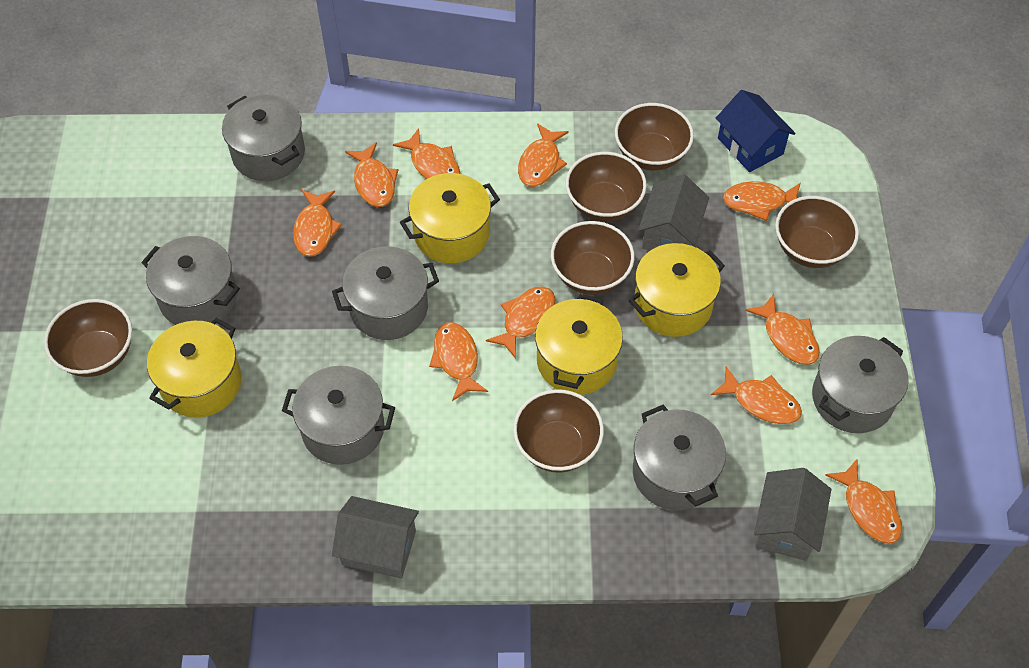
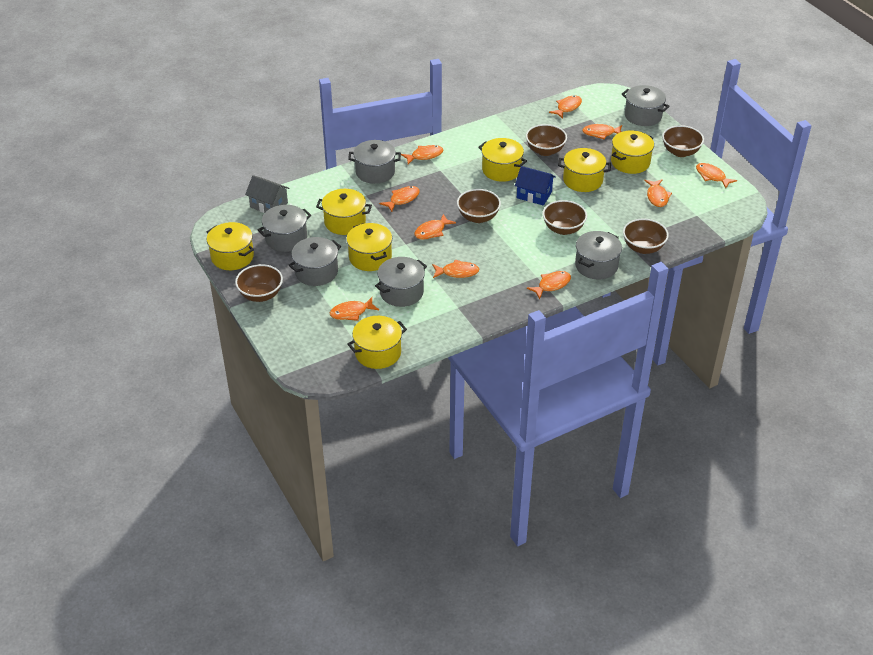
grey house: [332,496,419,579] [638,174,709,251] [754,468,831,561] = 3 -> [245,175,290,213] = 1
yellow pot: [147,318,242,418] [400,173,500,263] [535,294,623,395] [629,243,725,337] = 4 -> [207,222,254,270] [316,189,372,235] [346,223,392,271] [348,316,407,369] [478,138,527,182] [558,148,611,192] [611,130,654,174] = 7

